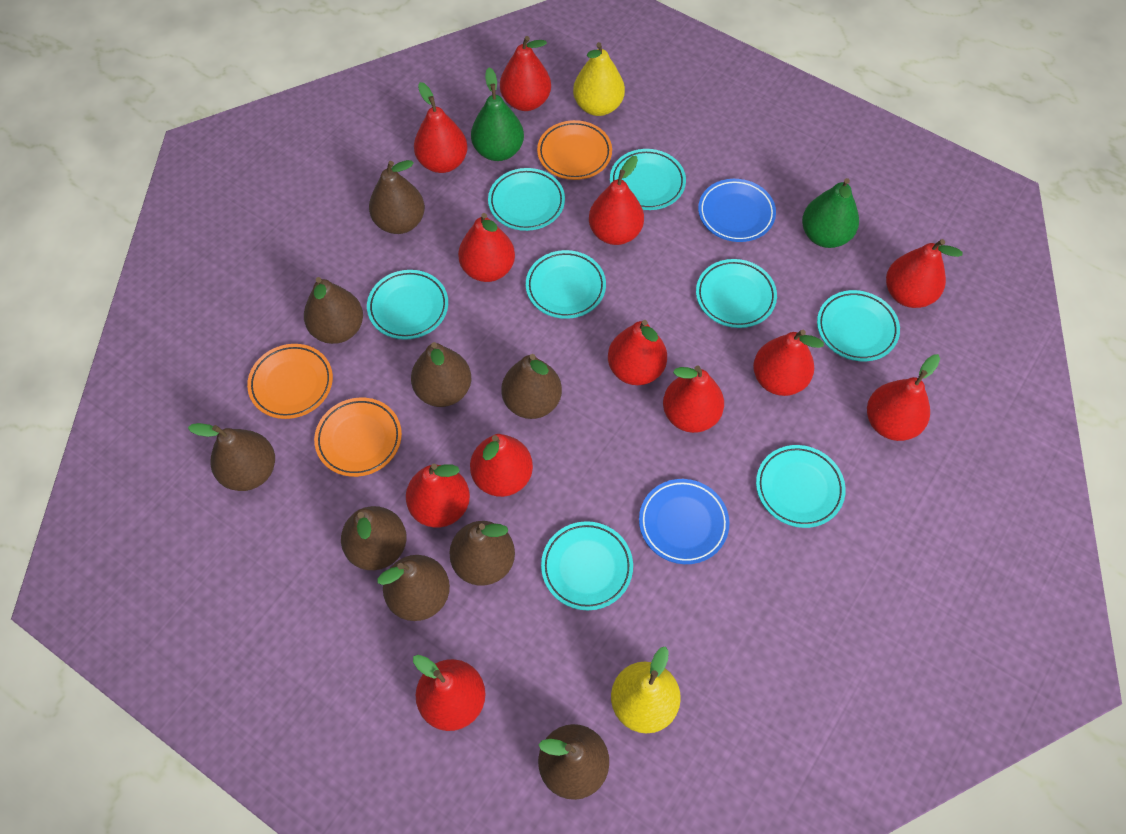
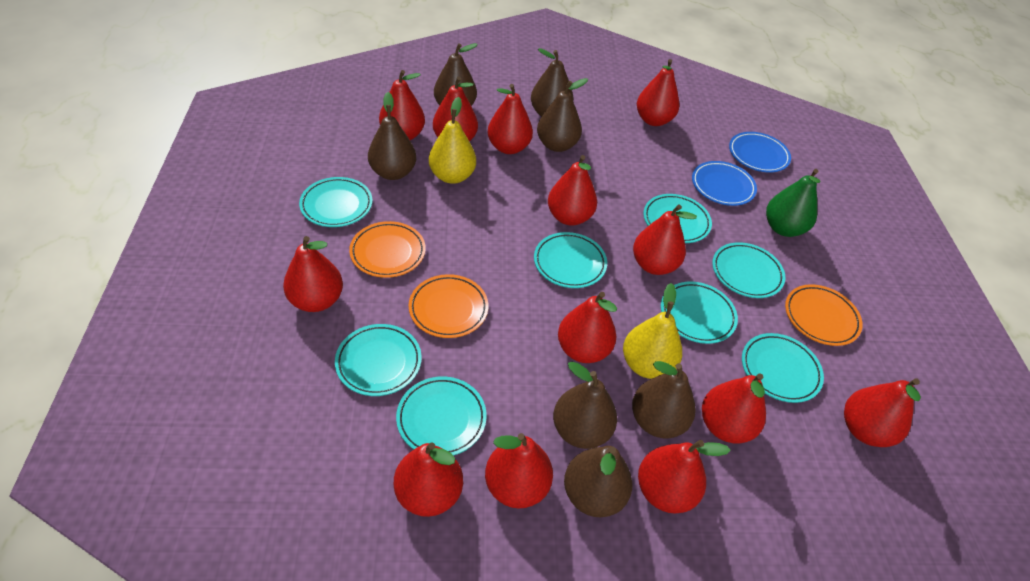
brown pear: [188,423,275,491] [304,277,363,344] [341,506,407,570] [369,160,425,234] [377,555,450,621] [411,342,471,407] [449,521,515,586] [501,354,562,419] [538,724,609,800] = 9 -> [368,92,416,180] [434,43,478,106] [531,48,573,117] [537,78,588,152] [553,362,617,449] [564,446,632,517] [632,361,695,438] = 7
green pear: [471,68,524,161] [802,178,859,248] = 2 -> [766,169,820,237] = 1
red pear: [406,464,470,528] [413,655,485,731] [414,82,468,173] [458,213,515,282] [470,434,533,497] [500,36,551,111] [589,156,644,245] [608,320,667,385] [663,365,724,433] [753,330,824,396] [867,354,940,441] [886,239,963,308] = 12 -> [283,236,343,312] [379,70,425,140] [394,442,463,517] [433,76,478,142] [485,433,553,508] [488,84,533,154] [548,155,597,226] [558,292,617,363] [633,205,697,275] [637,59,679,126] [638,440,731,513] [702,373,766,444] [844,378,921,447] = 13

